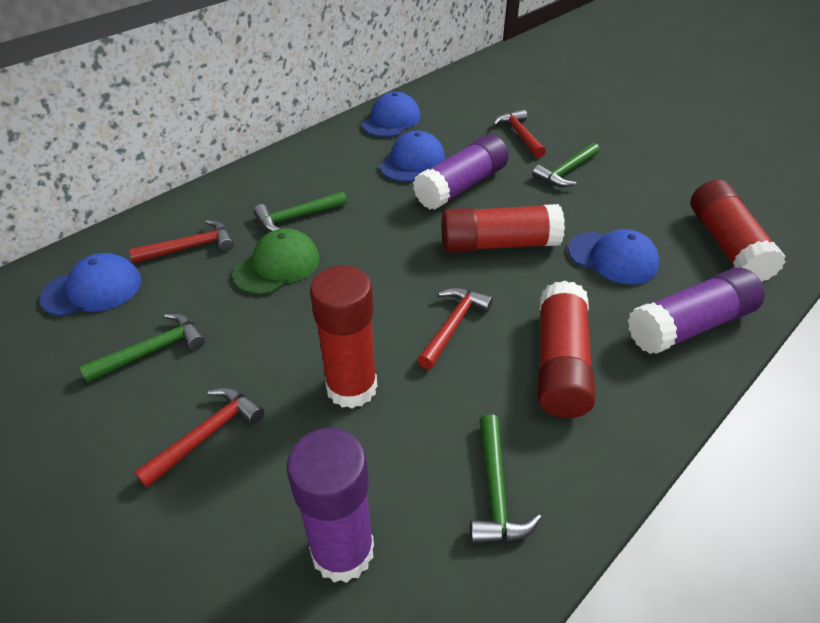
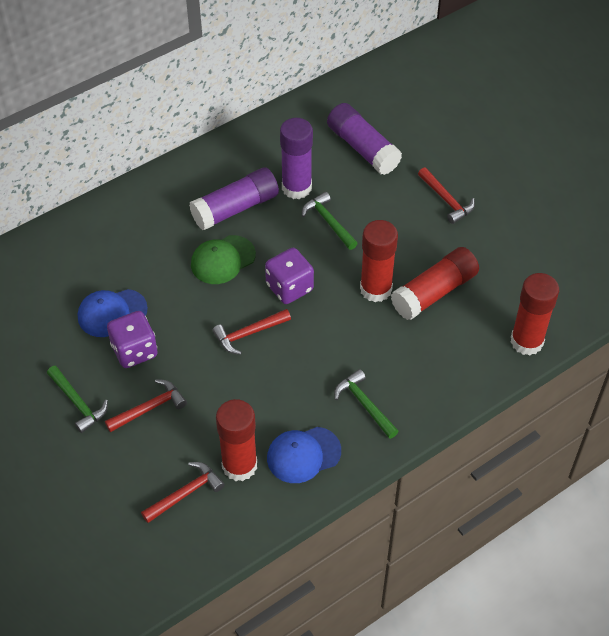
blue cap: [40,253,141,317] [362,92,421,137] [380,131,445,182] [568,229,660,285] = 4 -> [78,289,148,337] [267,427,341,483] = 2
green hammer: [79,313,205,383] [254,191,347,232] [470,414,541,543] [532,143,600,187] = 4 -> [47,366,108,433] [302,192,358,250] [334,369,399,439] = 3
purple dice: none = 0 -> [107,311,158,368] [265,248,314,304] = 2

